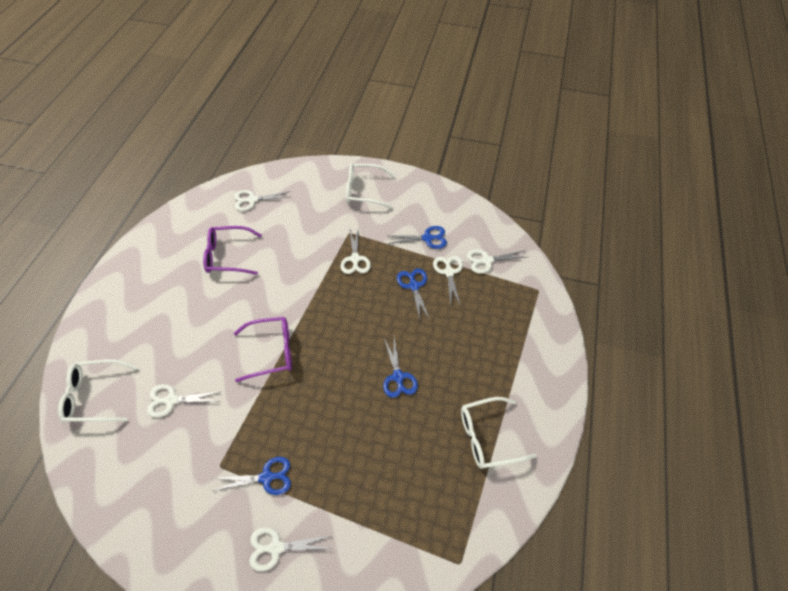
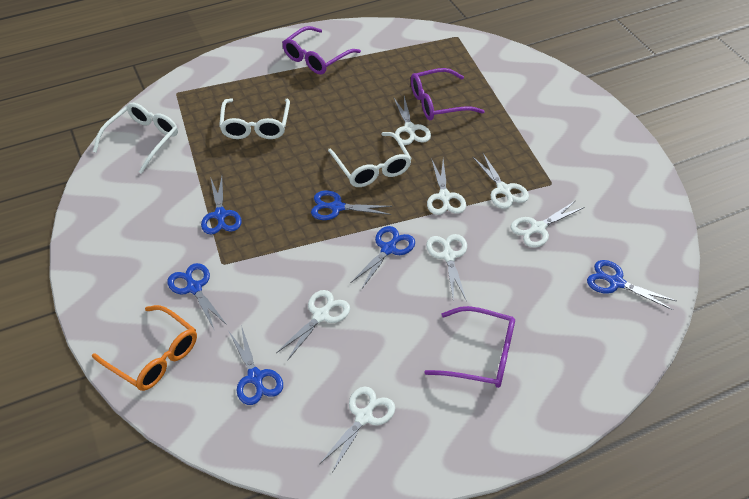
blue scissors: [212,457,291,495] [383,338,418,398] [388,226,447,249] [397,269,430,320] = 4 -> [167,263,227,331] [201,177,241,234] [229,325,283,405] [311,191,392,220] [351,226,415,288] [587,260,676,310] = 6
orange glasses: none = 0 -> [92,305,197,391] = 1
purple glasses: [203,226,262,275] [234,317,292,382] = 2 -> [282,26,361,74] [411,68,485,120] [424,306,515,388] = 3
white scissors: [147,384,221,417] [234,190,291,211] [249,527,333,571] [341,226,371,274] [433,256,463,305] [467,249,527,274] = 6 -> [276,290,350,361] [320,387,395,473] [393,96,431,145] [426,234,467,302] [427,159,466,215] [472,153,529,209] [510,201,584,248] = 7

